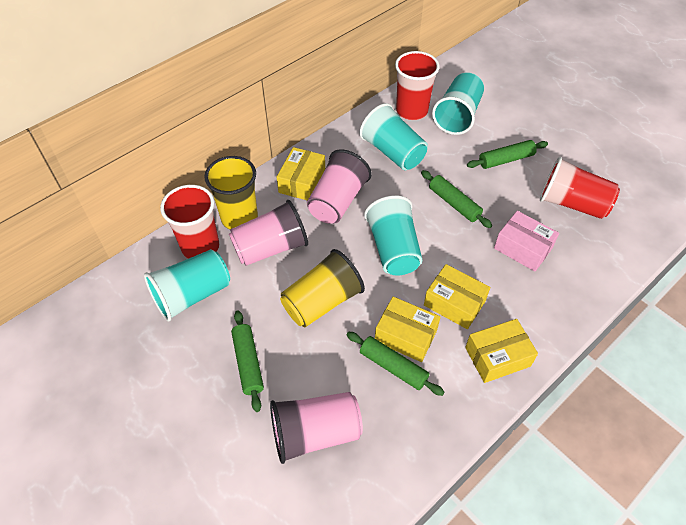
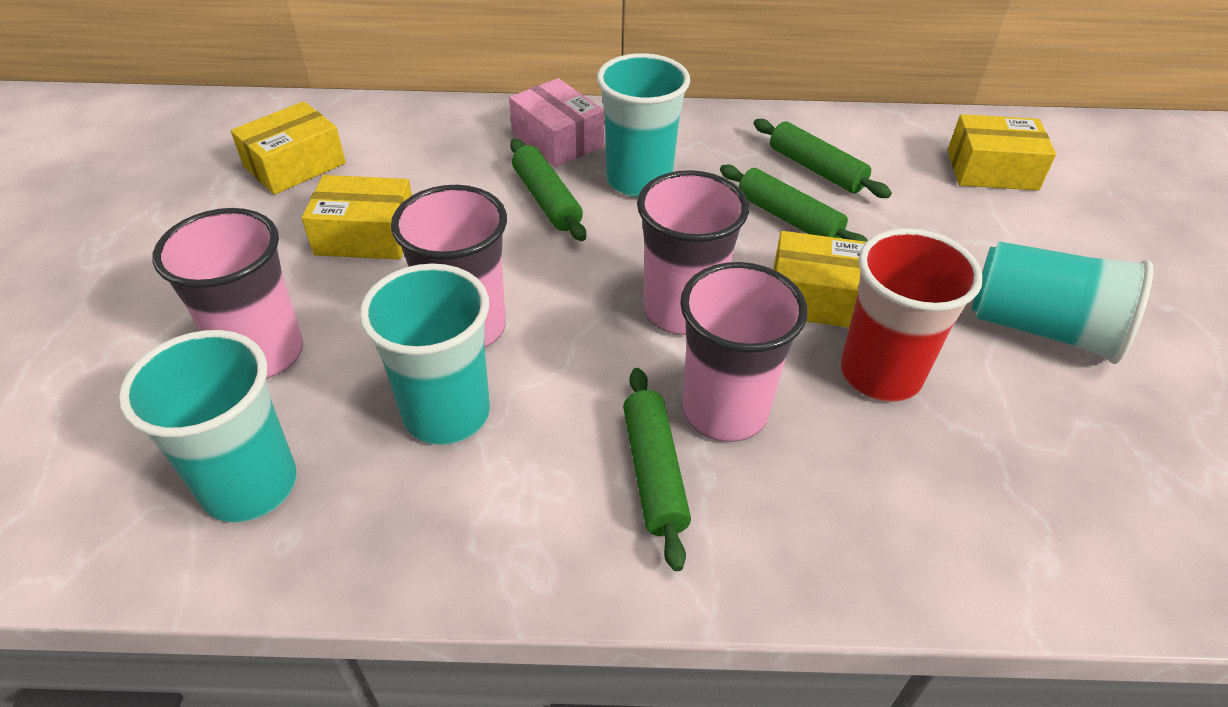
pink cup: [229,200,308,266] [270,392,363,464] [307,150,371,224] = 3 -> [152,208,303,378] [391,185,507,348] [637,170,749,335] [680,262,807,442] = 4
red cup: [160,185,219,259] [395,51,440,120] [540,157,620,219] = 3 -> [840,228,983,402] = 1
yellow cup: [204,156,258,229] [280,249,365,327] = 2 -> none = 0

